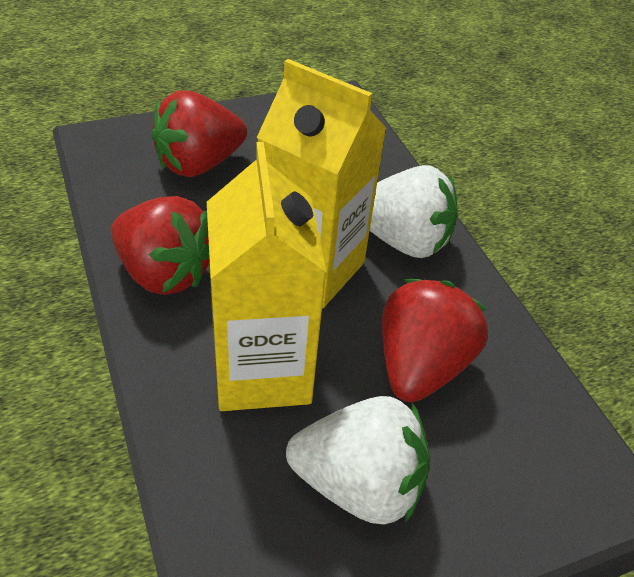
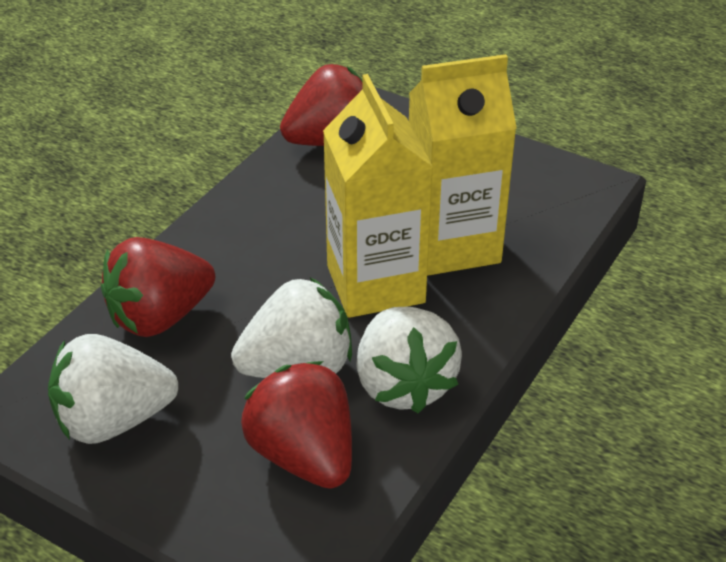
white strawberry: [286,396,430,524] [370,165,458,258] = 2 -> [48,334,178,444] [231,277,352,378] [357,307,462,413] = 3

